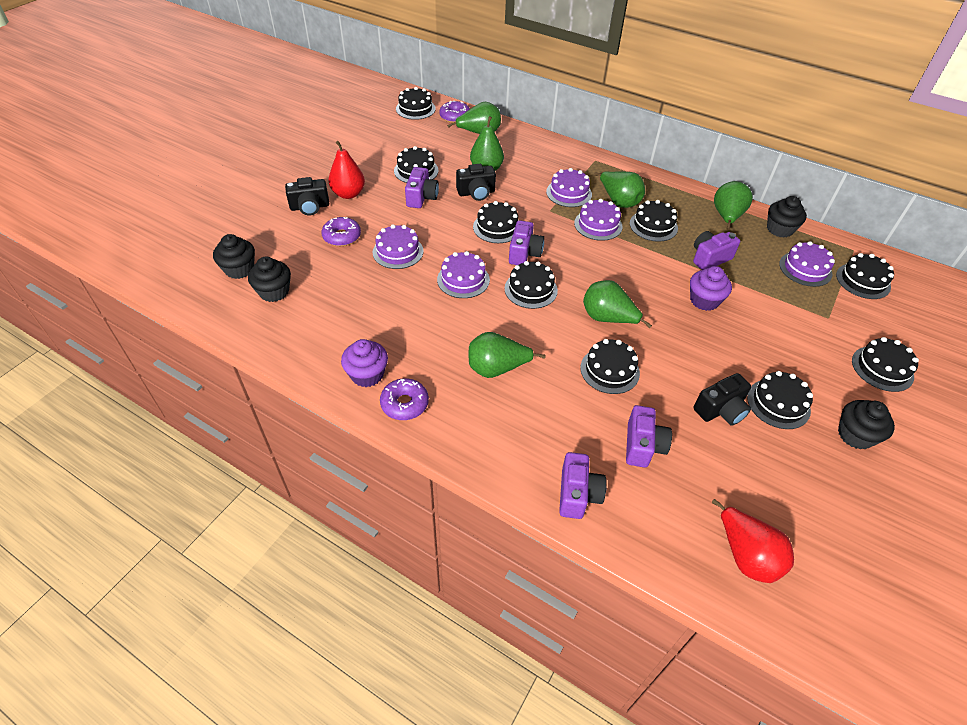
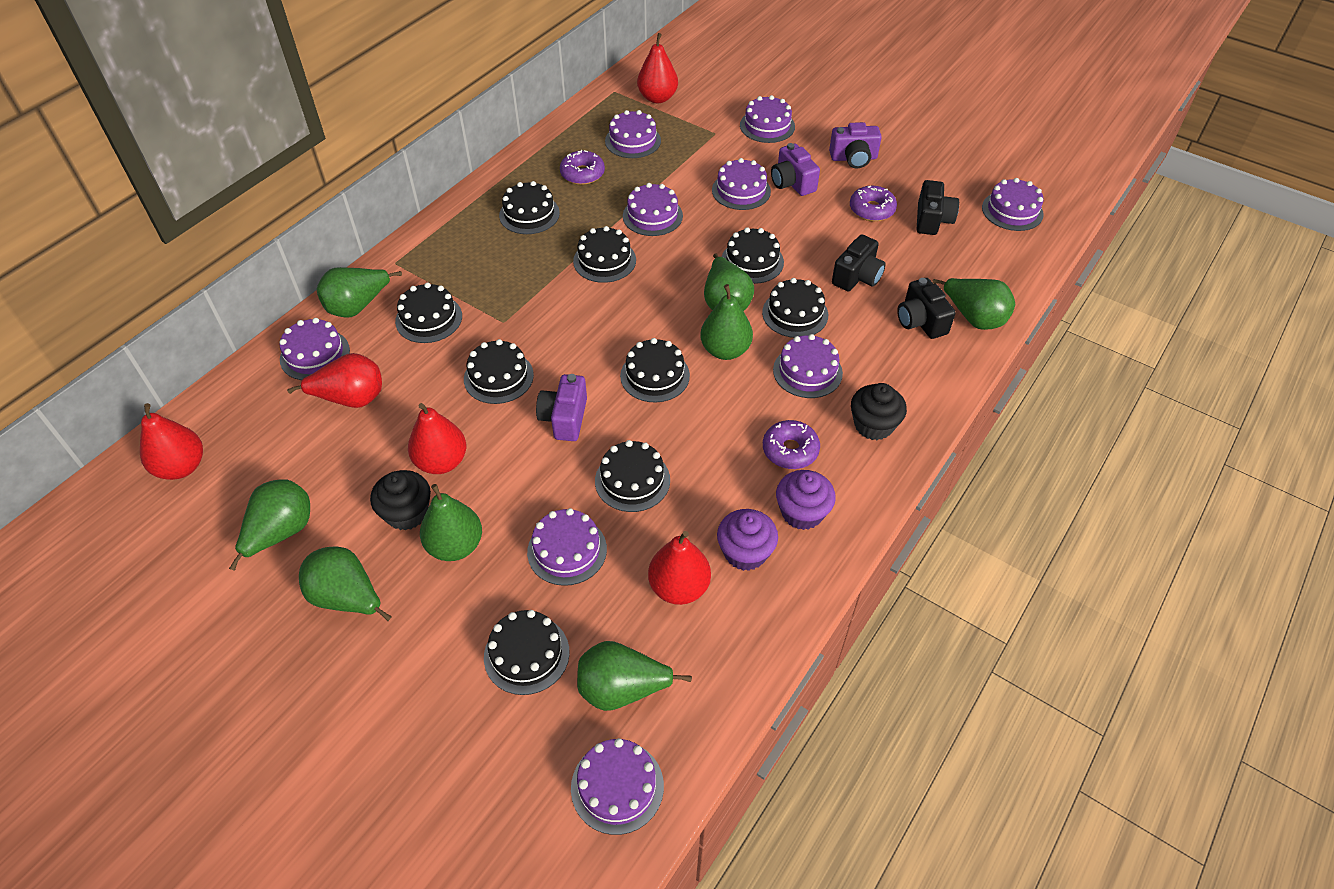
black cupcake: [213,234,255,279] [248,257,291,302] [767,196,807,238] [838,400,895,450] = 4 -> [370,470,431,530] [851,383,907,440] = 2
green pear: [447,102,501,134] [469,332,546,378] [470,116,504,171] [583,280,652,328] [594,171,645,208] [714,181,753,230] = 6 -> [229,479,310,571] [299,547,392,621] [317,267,402,318] [420,484,482,561] [577,641,692,711] [700,284,753,360] [704,253,754,311] [932,278,1015,330] = 8
purple cake: [372,224,424,269] [437,251,490,298] [546,168,592,207] [574,199,622,241] [779,241,835,287] = 5 -> [279,318,350,380] [527,508,607,586] [571,738,664,835] [605,110,661,158] [623,183,683,236] [712,158,771,210] [740,95,795,143] [773,334,843,398] [982,178,1044,231] = 9
purple camera: [405,167,439,208] [509,220,544,265] [559,452,607,519] [626,405,672,468] [693,231,740,270] = 5 -> [536,374,587,441] [771,143,820,196] [829,122,882,168] = 3
red pear: [328,141,365,199] [712,499,794,583] = 2 -> [140,403,203,480] [287,353,382,408] [408,403,467,474] [637,33,678,103] [648,531,711,605] = 5

